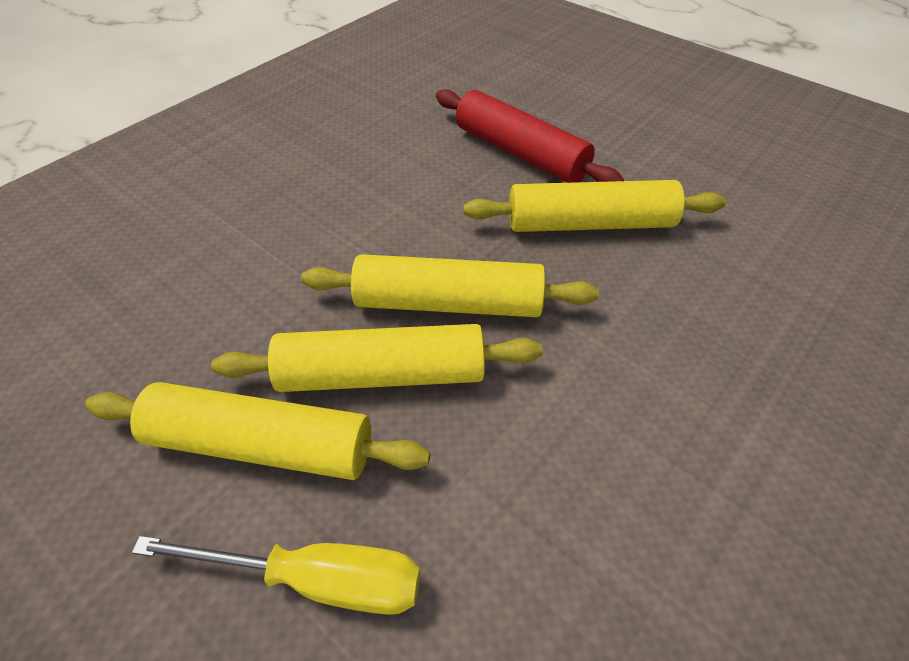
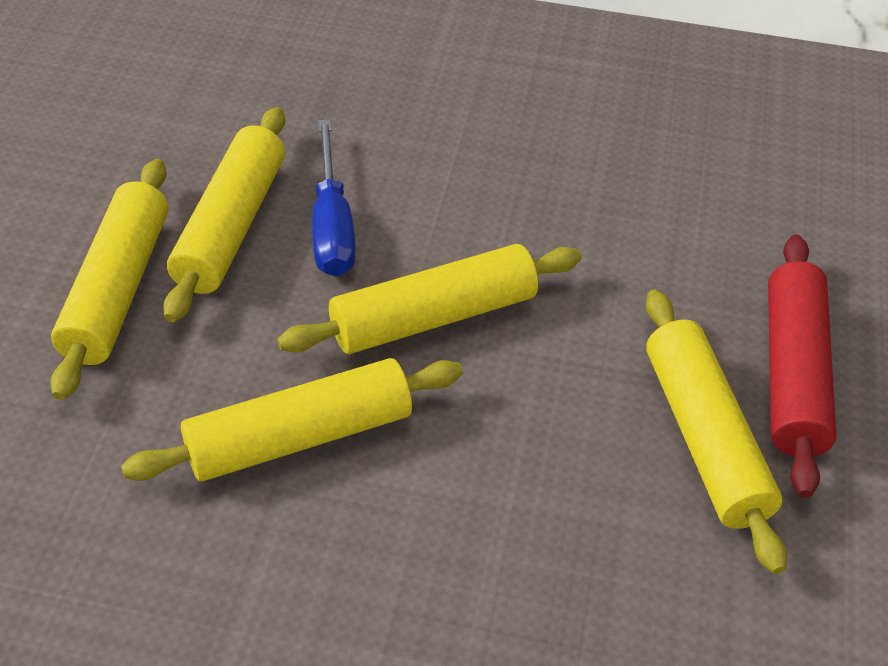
blue screwdriver: none = 0 -> [312,120,356,277] = 1
yellow rolling pin: [85,382,430,480] [211,324,543,392] [301,254,599,317] [463,180,726,232] = 4 -> [50,159,168,400] [121,358,463,481] [163,107,285,322] [277,244,582,354] [646,290,787,574] = 5
yellow screwdriver: [132,536,420,615] = 1 -> none = 0

